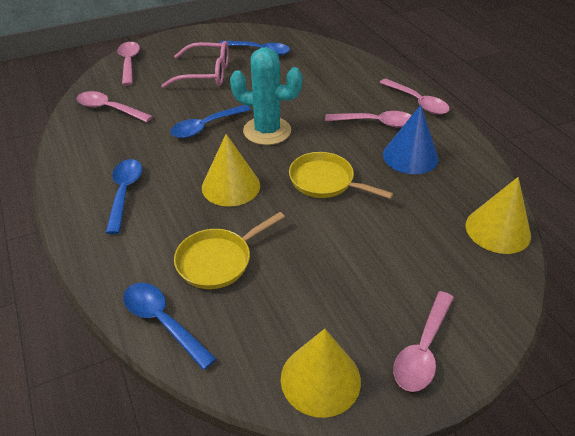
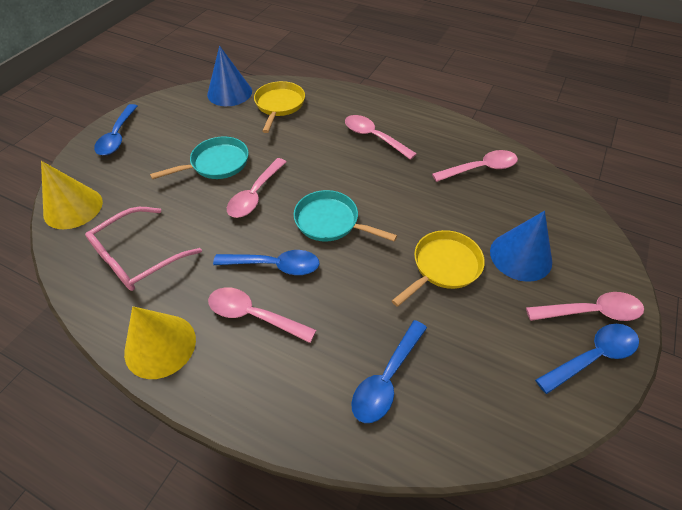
blue cone: [383,105,439,174] = 1 -> [207,46,252,106] [490,211,552,282] = 2
turquoise cactus: [230,47,303,145] = 1 -> none = 0
turquoise pan: none = 0 -> [150,136,249,179] [294,190,397,242] = 2
yellow cone: [202,134,260,207] [281,329,361,418] [466,177,531,254] = 3 -> [41,161,103,229] [124,306,196,379] = 2

